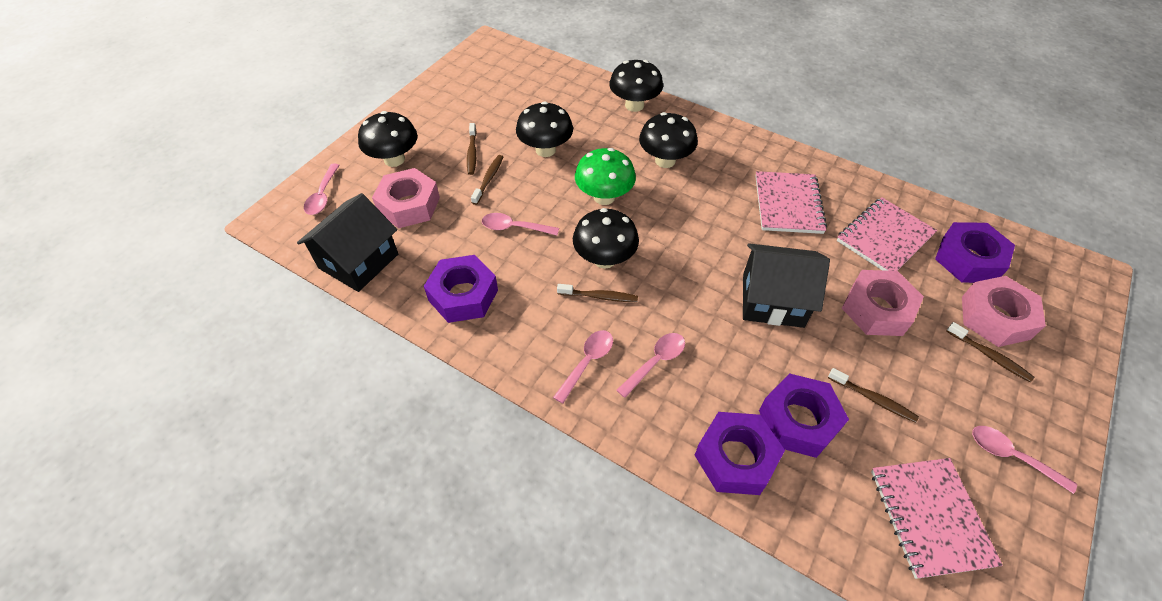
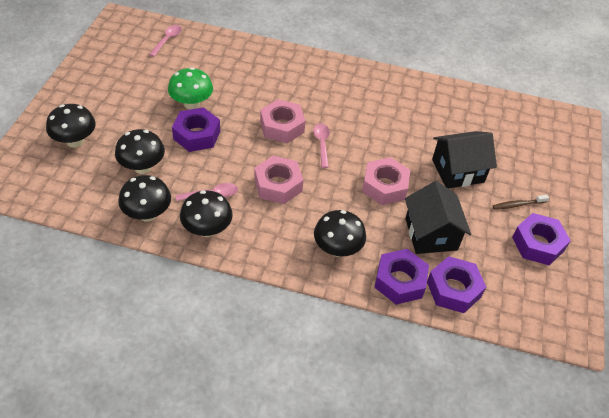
brown toothbrush: [467,123,477,175] [471,155,503,205] [557,284,638,302] [828,368,919,423] [947,322,1034,382] = 5 -> [493,195,549,210] = 1
pink notebook: [755,171,827,234] [837,197,937,271] [871,458,1003,579] = 3 -> none = 0
pink spoon: [304,163,340,215] [482,213,559,235] [553,330,613,404] [616,333,685,398] [972,426,1077,494] = 5 -> [149,25,182,57] [176,183,238,201] [313,123,330,168] = 3

